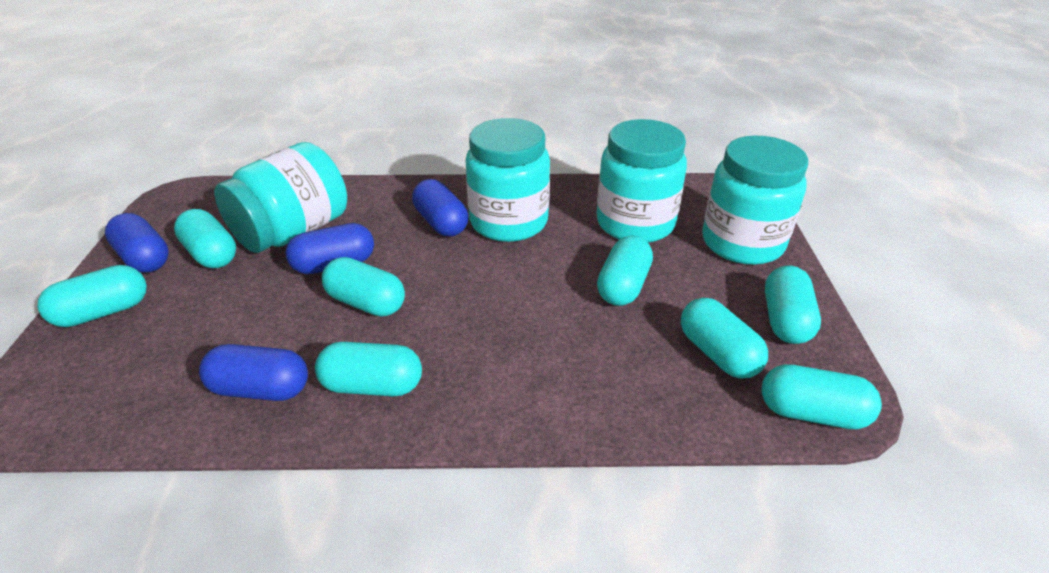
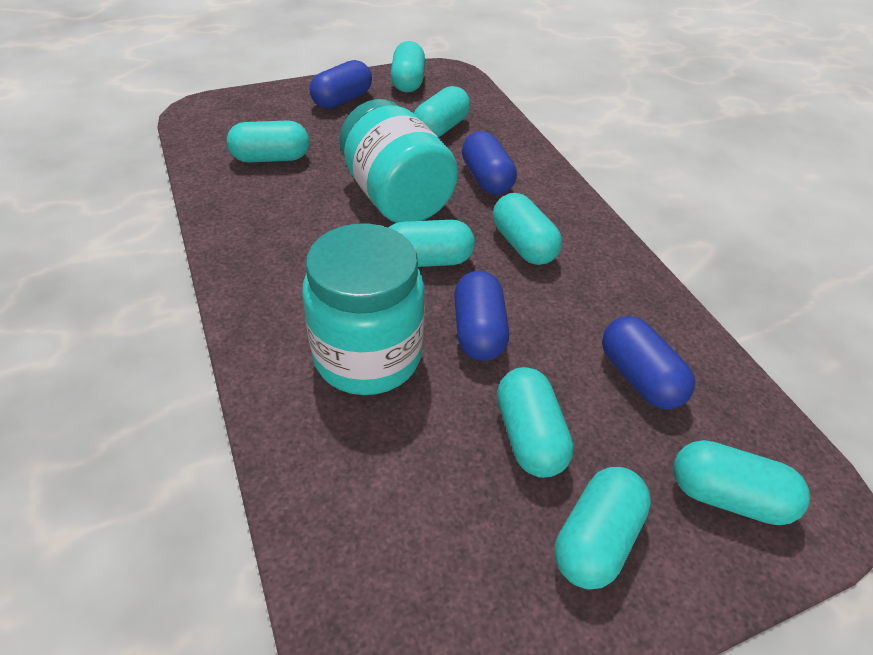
turquoise jar: [214,142,347,253] [465,118,550,242] [596,119,687,243] [702,135,808,265] = 4 -> [302,223,425,395] [339,99,458,223] = 2

